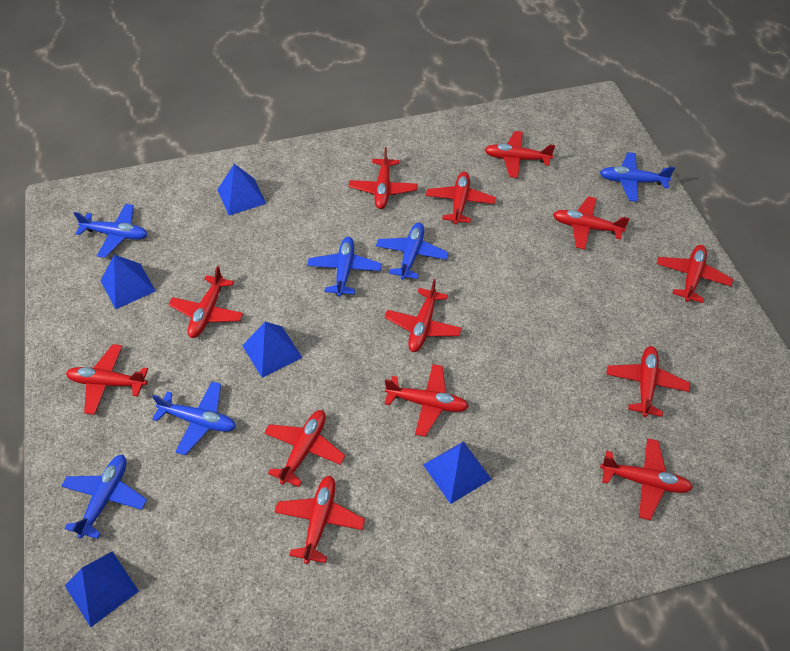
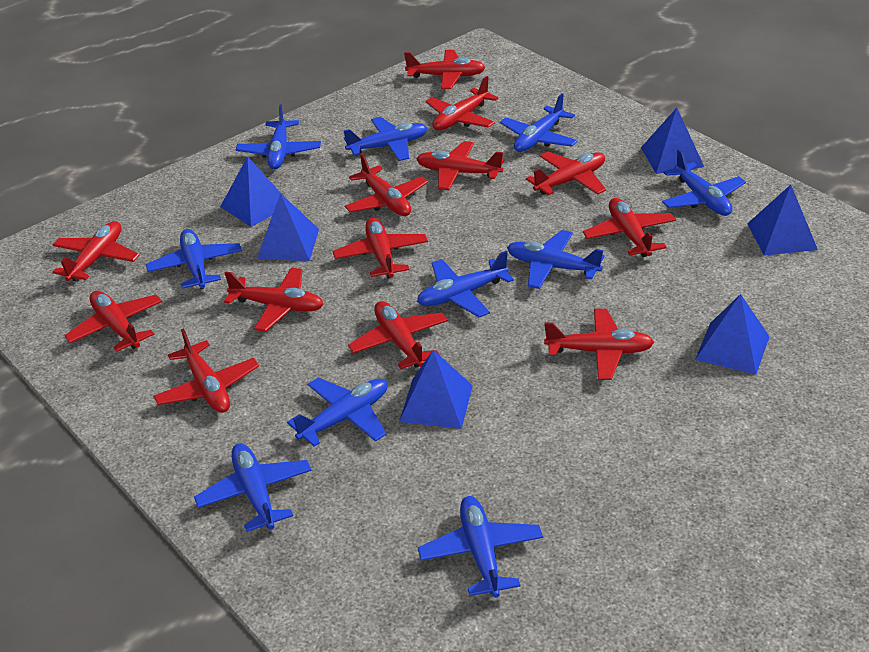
blue plane: [61,455,147,539] [74,204,148,258] [152,381,236,455] [307,237,382,297] [376,223,449,280] [600,152,675,202] = 6 -> [146,229,242,289] [194,443,312,532] [236,104,321,169] [287,378,388,447] [344,117,428,161] [417,251,514,317] [418,496,543,598] [500,93,578,152] [507,230,604,289] [662,149,746,216] = 10
blue pyramid: [65,552,139,627] [101,255,156,309] [217,164,266,215] [242,322,303,378] [423,441,491,504] = 5 -> [220,156,280,227] [257,193,319,261] [399,350,473,429] [641,108,704,174] [695,294,770,374] [747,185,818,256] = 6

